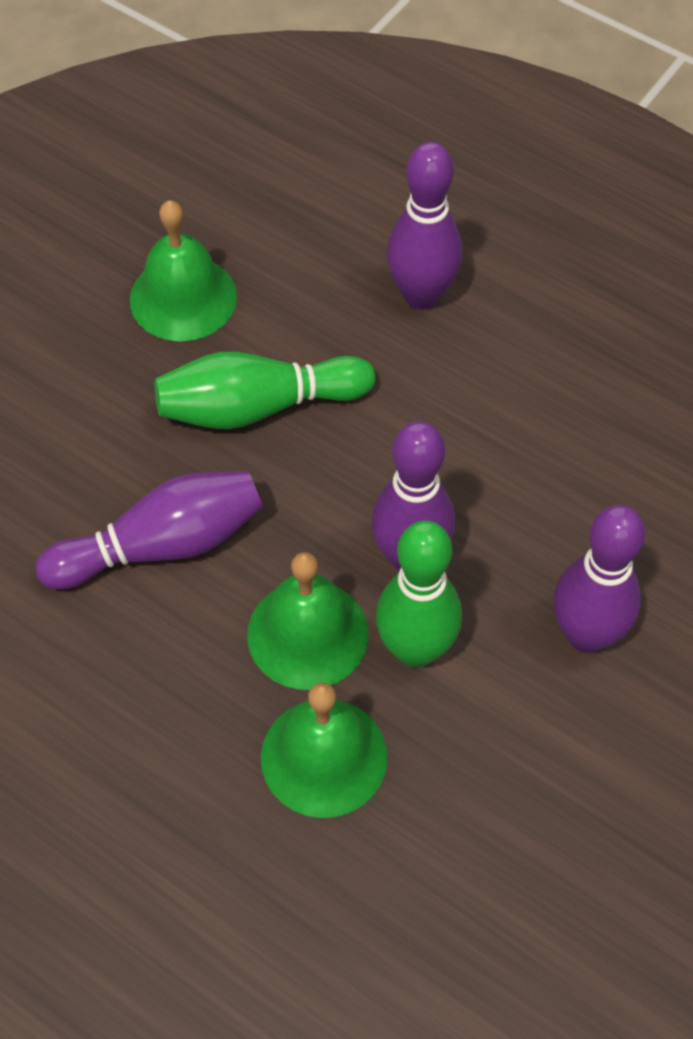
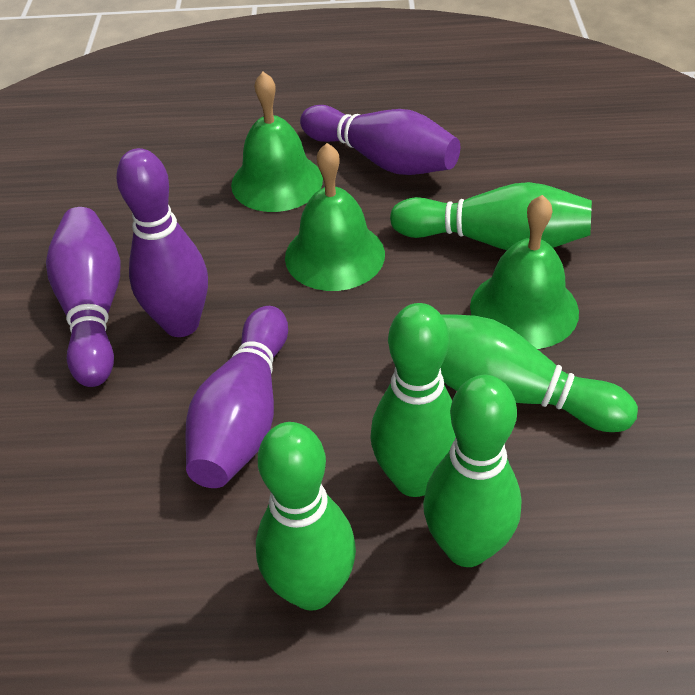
green bowling pin: [155,352,376,429] [376,520,462,668] = 2 -> [256,422,356,611] [370,303,456,497] [390,182,592,250] [423,375,521,567] [441,314,638,432] = 5

